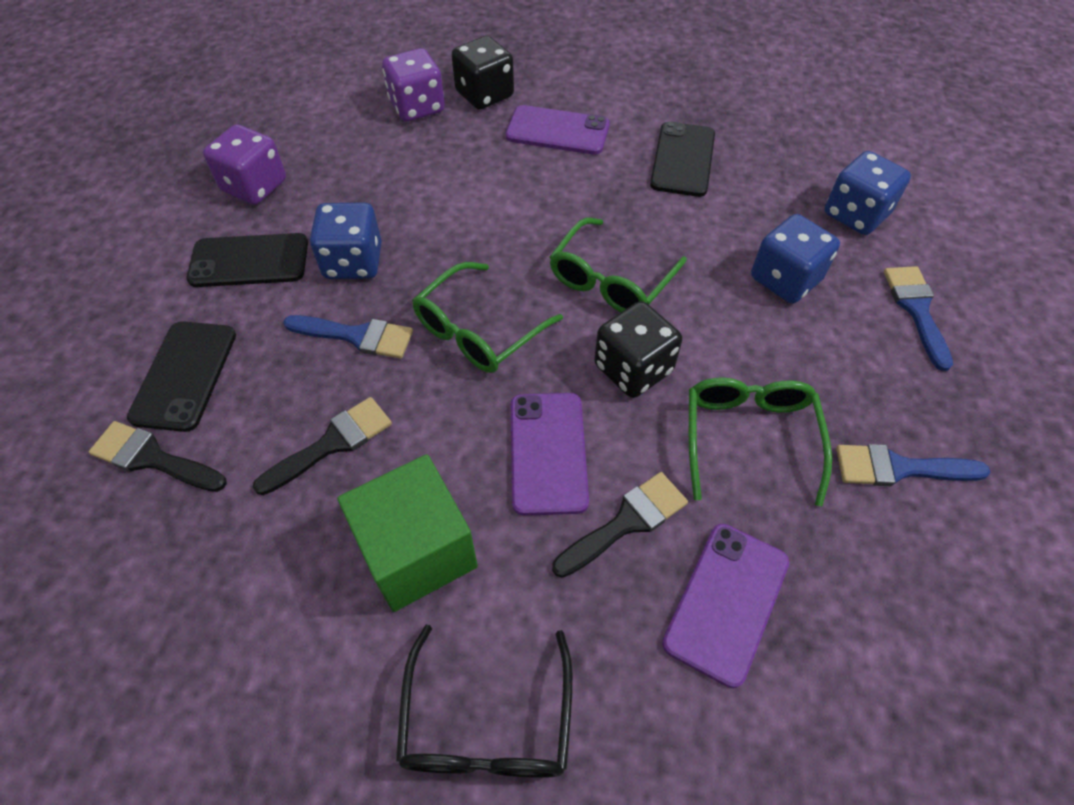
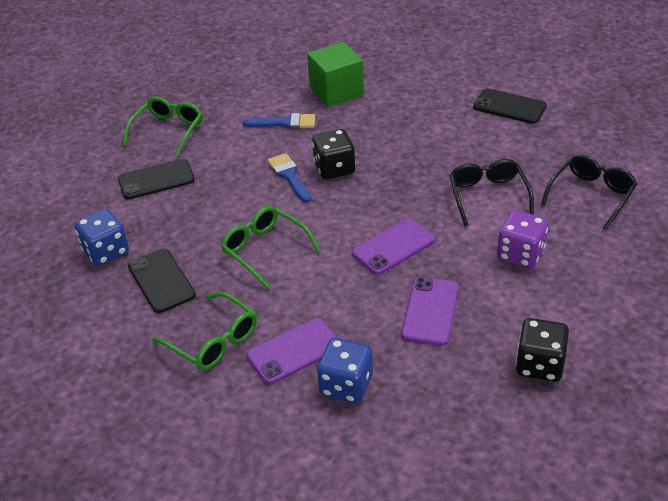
black brush: [89,421,227,492] [253,397,392,495] [552,472,688,578] = 3 -> none = 0
black glasses: [396,625,573,778] = 1 -> [449,159,534,227] [541,155,637,231] = 2
blue brush: [283,315,413,359] [836,444,990,486] [884,266,953,371] = 3 -> [243,113,315,129] [267,153,312,203] = 2
blue dice: [310,203,382,279] [751,214,840,303] [825,151,911,235] = 3 -> [74,209,129,266] [317,338,373,403] = 2
purple dice: [203,124,286,205] [382,48,445,122] = 2 -> [497,210,548,268] = 1

